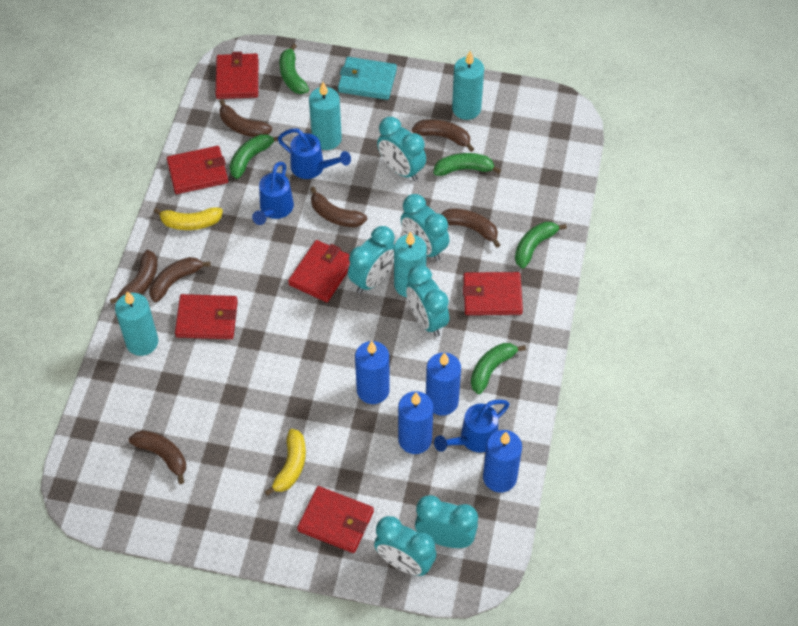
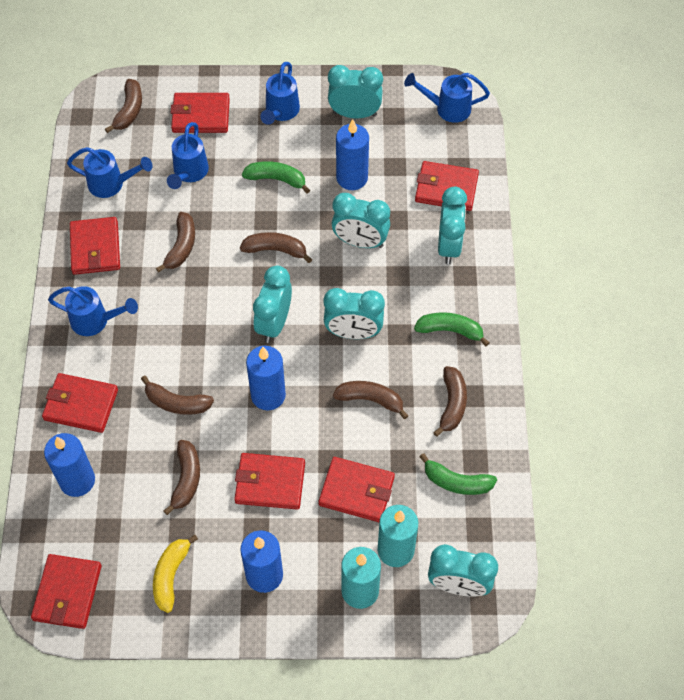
blue watering can: [252,162,294,225] [278,128,351,179] [434,400,510,453] = 3 -> [48,286,138,336] [67,147,153,198] [167,122,209,189] [260,62,300,125] [404,73,490,123] = 5
green banana: [230,134,279,179] [279,43,309,94] [434,153,501,176] [471,343,526,394] [515,222,567,268] = 5 -> [242,161,310,194] [414,312,489,346] [419,453,497,495] = 3
red wallet: [167,146,228,194] [175,294,238,339] [215,52,258,99] [288,240,350,302] [297,486,374,553] [463,272,523,315] = 6 -> [31,554,102,629] [42,373,118,433] [70,217,120,275] [171,93,230,133] [235,453,305,510] [319,457,395,522] [415,161,479,211] = 7
turquoise candle: [115,291,158,356] [309,82,342,150] [394,231,427,297] [452,51,484,120] = 4 -> [341,547,381,609] [378,505,418,567] = 2
turquoise wallet: [338,57,397,100] = 1 -> none = 0
yellow banana: [154,207,223,230] [265,429,306,496] = 2 -> [153,534,198,613] = 1

